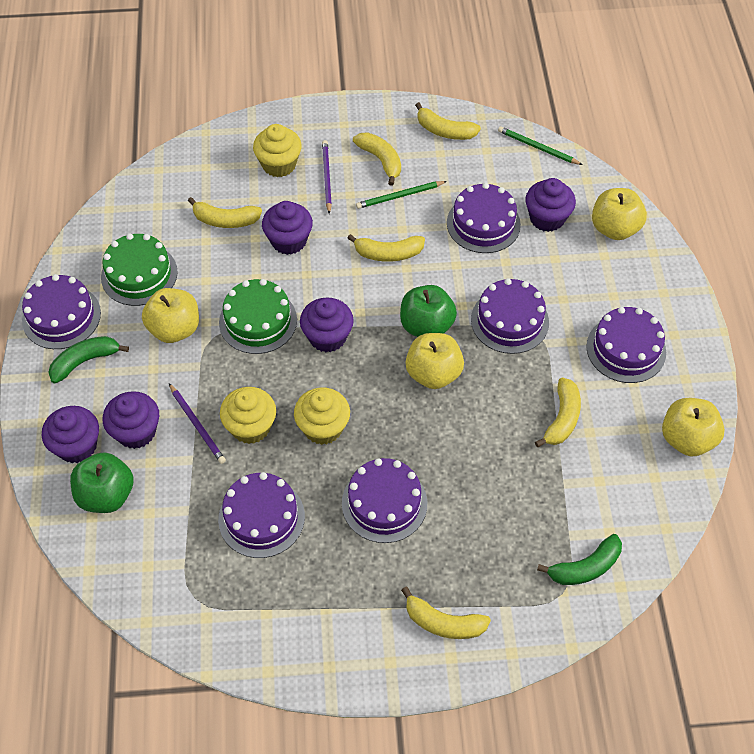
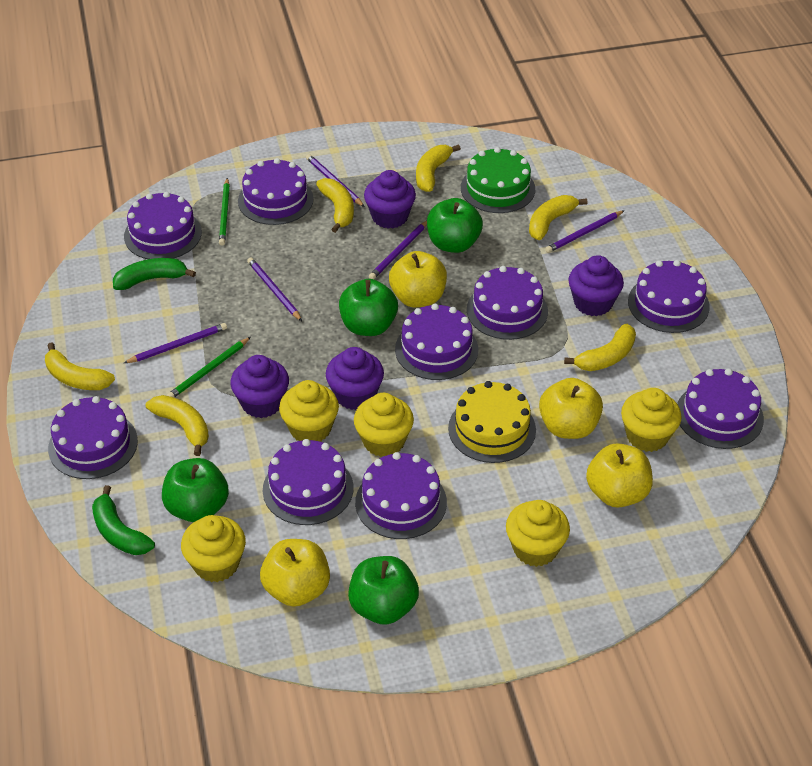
green apple: [70,452,134,513] [400,285,457,337] = 2 -> [162,458,229,522] [339,279,398,336] [348,556,419,625] [427,198,483,253] = 4
green cake: [101,233,178,306] [219,279,297,354] = 2 -> [461,147,535,213] = 1
purple cake: [22,274,101,349] [218,472,305,558] [342,458,427,543] [447,183,521,253] [471,278,549,354] [586,307,666,383] = 6 -> [48,396,138,479] [124,192,202,259] [238,158,314,225] [263,439,354,525] [355,452,447,539] [395,304,478,380] [467,266,548,340] [628,260,710,333] [677,369,764,449] = 9
purple cupcake: [42,406,99,463] [103,391,159,449] [262,201,313,255] [300,297,354,352] [526,178,576,232] = 5 -> [230,355,289,418] [326,347,384,410] [364,170,416,229] [568,255,624,316] = 4
purple pencil: [169,384,226,464] [322,140,332,214] = 2 -> [124,323,227,363] [247,257,302,321] [306,154,364,207] [369,221,427,279] [545,210,625,253] = 5
yellow cake: none = 0 -> [448,381,536,463] = 1
yellow cupcake: [220,387,276,444] [253,124,302,177] [294,387,350,445] = 3 -> [181,515,246,582] [279,380,339,442] [354,393,414,457] [506,500,570,567] [621,388,682,452] = 5

